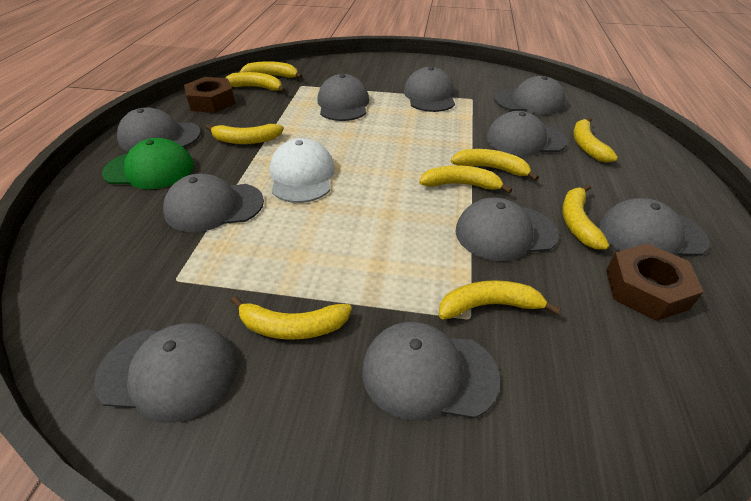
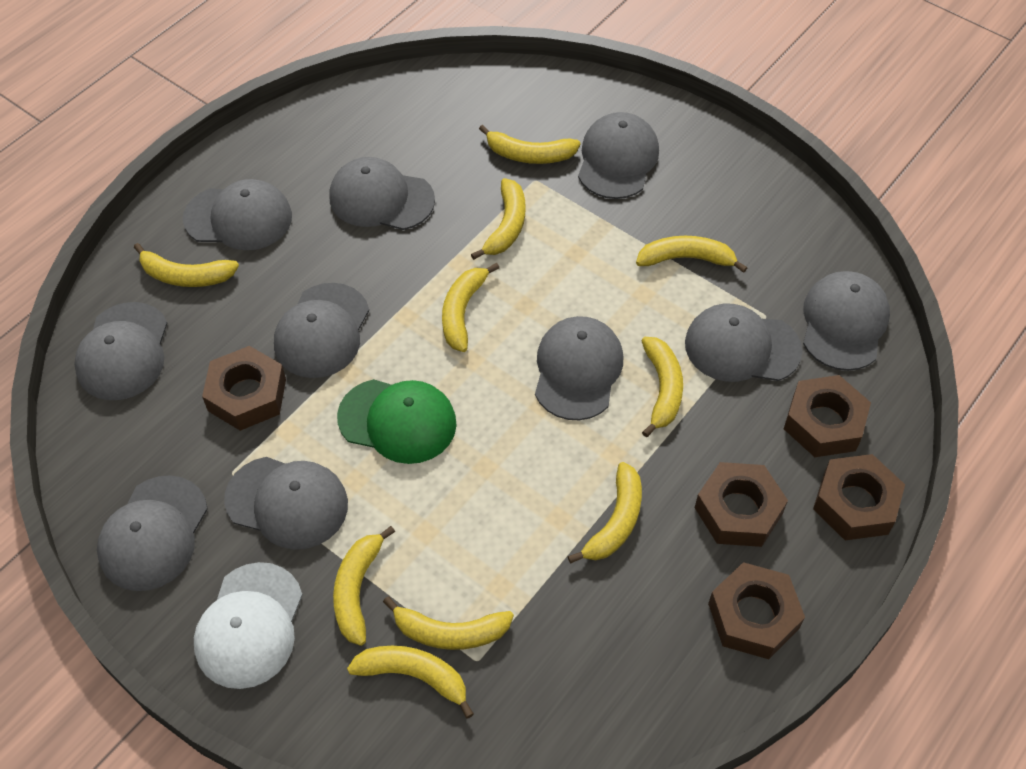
brown nut: [184,77,235,113] [606,243,703,321] = 2 -> [202,346,286,431] [695,462,788,547] [708,562,805,659] [784,375,871,457] [813,454,905,540] = 5
yellow banana: [205,124,284,144] [226,72,285,92] [231,296,352,340] [240,61,303,79] [419,165,512,194] [439,280,561,319] [451,149,539,181] [562,184,609,250] [573,117,618,163] = 9 -> [134,243,239,287] [333,526,395,646] [347,646,474,718] [383,596,514,650] [442,263,499,352] [471,178,525,260] [479,125,580,164] [568,462,642,563] [636,236,747,273] [641,337,683,437] = 10

